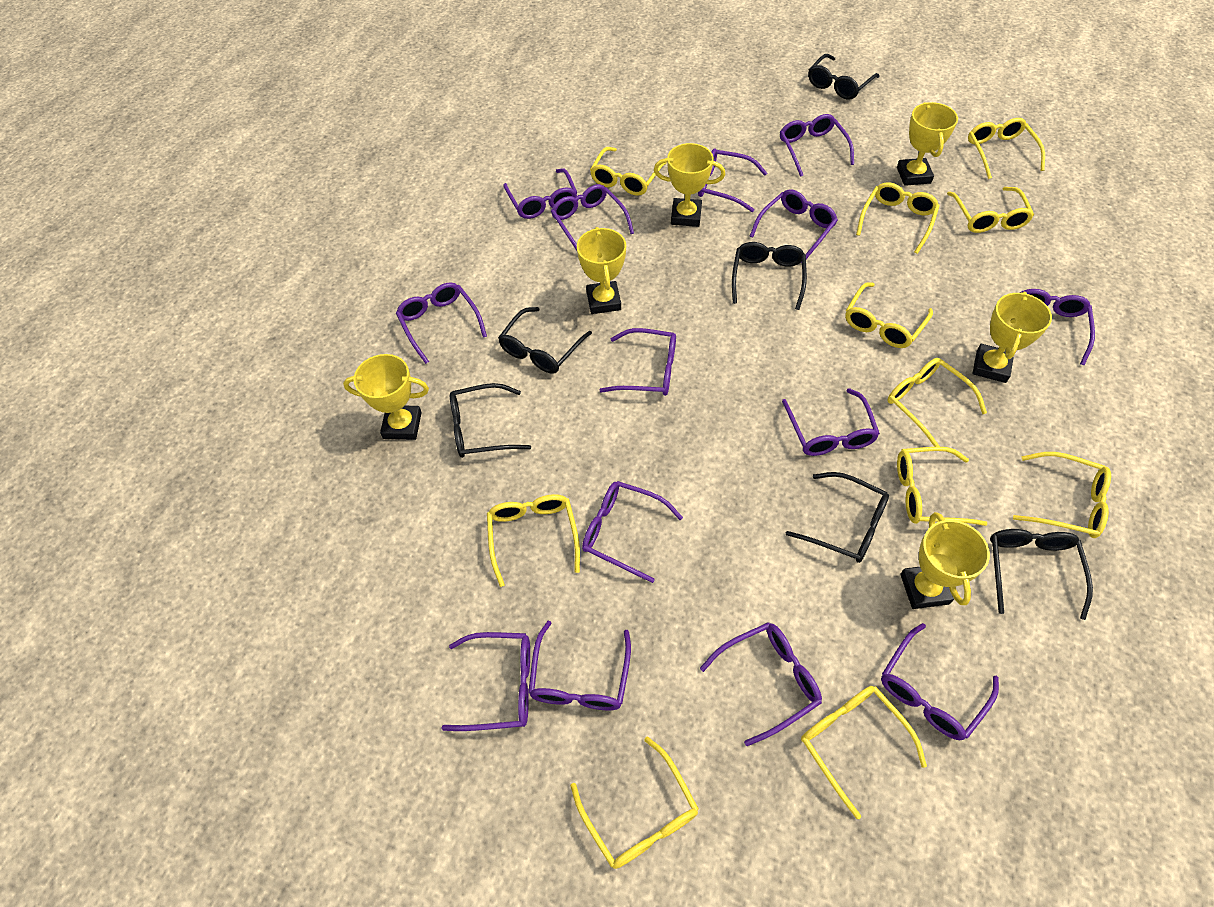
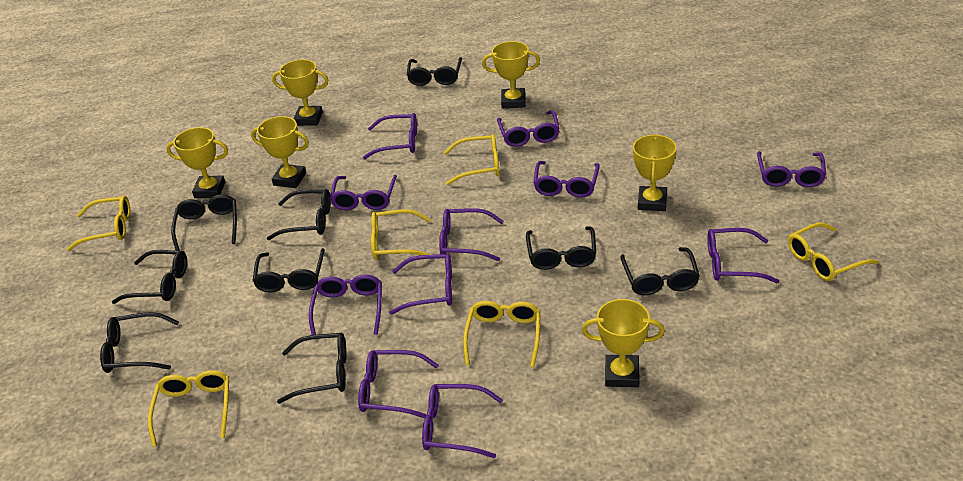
black glasses: [450,383,531,458] [498,307,592,374] [732,242,807,310] [786,472,889,563] [808,54,879,100] [990,529,1093,620] = 6 -> [100,312,179,373] [112,250,187,304] [171,195,237,251] [253,248,325,292] [267,189,331,240] [277,333,346,404] [407,57,462,86] [526,226,596,270] [620,247,700,295] = 9
purple glasses: [396,282,487,364] [441,632,530,731] [503,168,577,219] [528,621,631,710] [551,184,634,250] [582,481,683,583] [600,328,676,396] [698,149,767,212] [700,622,822,746] [750,189,838,263] [780,114,854,177] [782,388,880,456] [881,623,999,740] [1020,289,1095,365] = 14 -> [309,274,382,335] [330,175,397,211] [358,350,439,418] [363,113,417,159] [390,254,452,315] [422,384,503,458] [439,208,504,261] [497,110,560,147] [533,161,600,198] [707,228,780,283] [757,152,826,187] = 11
yellow glasses: [487,494,580,587] [571,737,699,869] [590,147,666,196] [801,686,927,819] [845,282,933,348] [856,182,940,254] [887,358,987,447] [897,447,988,526] [947,187,1034,233] [968,118,1045,179] [1013,452,1111,538] = 11 -> [67,196,130,251] [148,370,230,447] [371,209,431,260] [444,134,500,185] [463,301,540,367] [788,223,879,281] = 6

